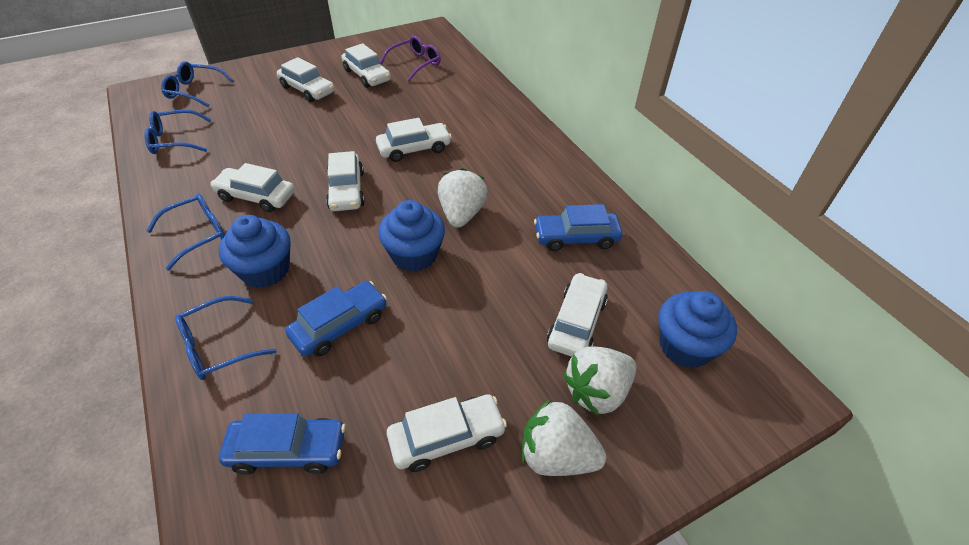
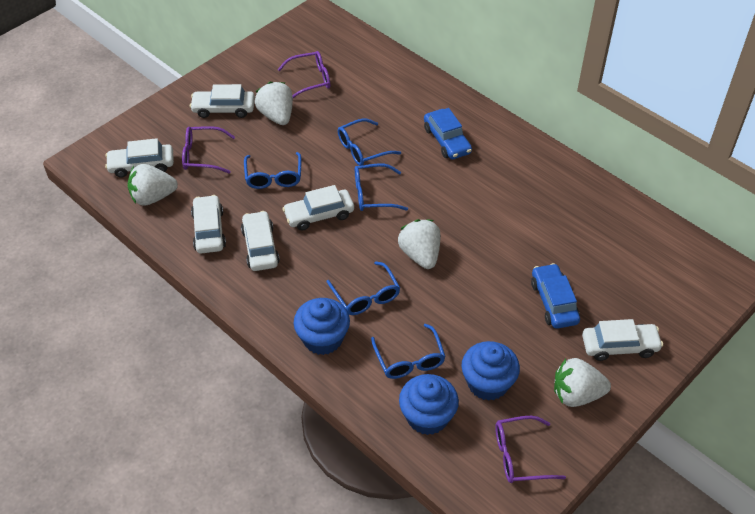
blue car: [219,413,346,475] [285,281,387,356] [534,204,623,251] = 3 -> [424,108,472,159] [531,263,580,329] = 2
blue glasses: [144,109,211,154] [146,194,225,270] [161,61,234,107] [175,296,277,380] = 4 -> [244,152,302,189] [327,261,400,315] [338,118,401,166] [355,163,408,211] [371,324,446,379] = 5
purple glasses: [380,36,441,82] = 1 -> [182,126,235,174] [277,51,330,98] [495,416,566,483] = 3
white car: [210,163,295,212] [277,57,335,102] [326,151,365,211] [341,43,391,88] [376,118,452,162] [387,394,507,472] [547,273,608,357] = 7 -> [105,138,174,178] [190,84,255,118] [191,195,226,254] [241,211,280,271] [282,185,354,230] [582,319,663,361] = 6
white strawberry: [438,168,488,228] [522,399,606,476] [563,346,636,416] = 3 -> [128,164,178,205] [255,82,293,125] [398,219,440,269] [554,358,611,407] = 4

